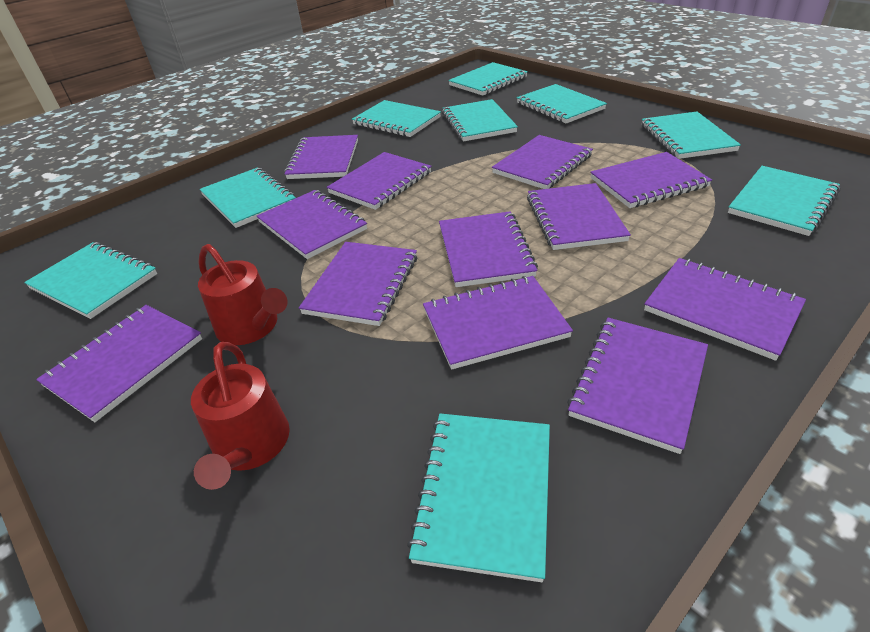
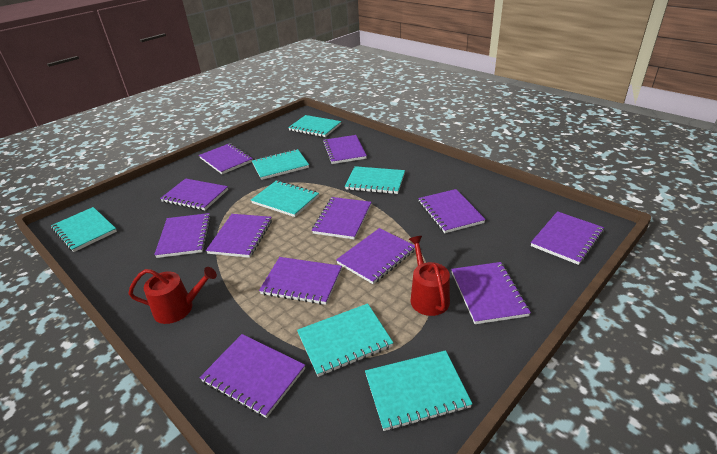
turquoise notebook: [24,242,157,319] [200,167,296,228] [352,100,441,137] [407,414,550,582] [442,99,518,141] [448,62,528,96] [517,84,607,123] [642,111,741,159] [728,166,840,236] = 9 -> [51,207,117,252] [251,180,319,217] [252,149,309,180] [288,115,341,137] [297,303,393,377] [345,166,405,194] [365,350,473,431] = 7

